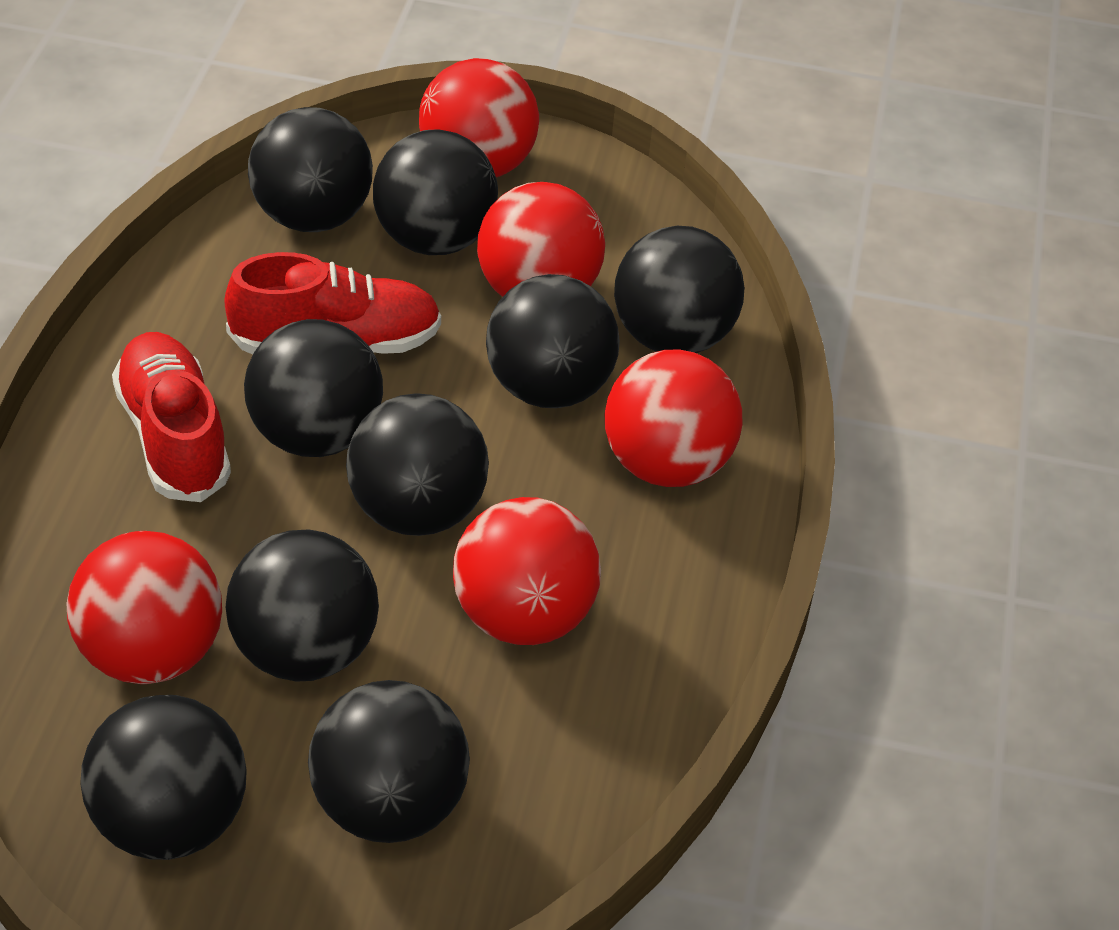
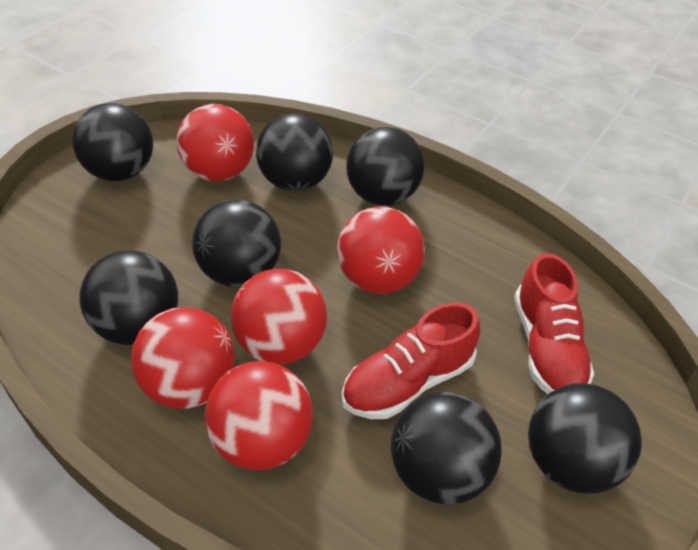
black ball: [80,695,247,860] [226,529,379,682] [244,319,383,457] [248,107,373,232] [308,680,470,843] [346,393,489,536] [373,129,498,255] [486,274,620,408] [614,226,744,353] = 9 -> [72,103,153,181] [80,251,178,345] [192,200,281,287] [256,113,333,191] [346,127,424,206] [391,392,502,505] [528,383,642,494] = 7

